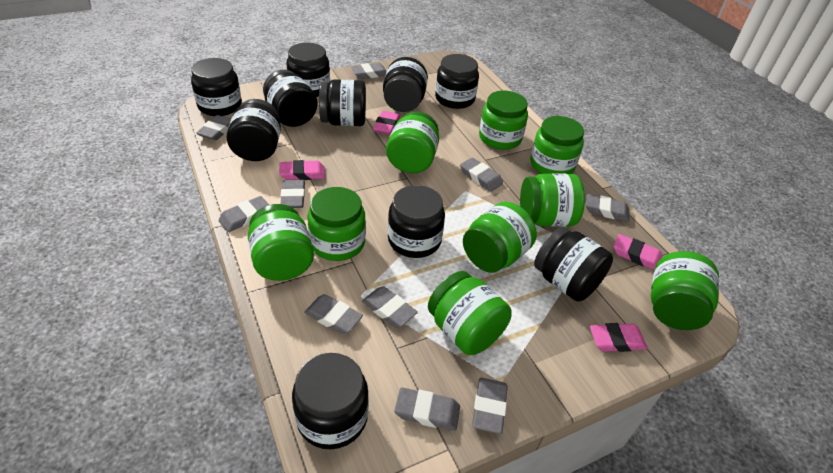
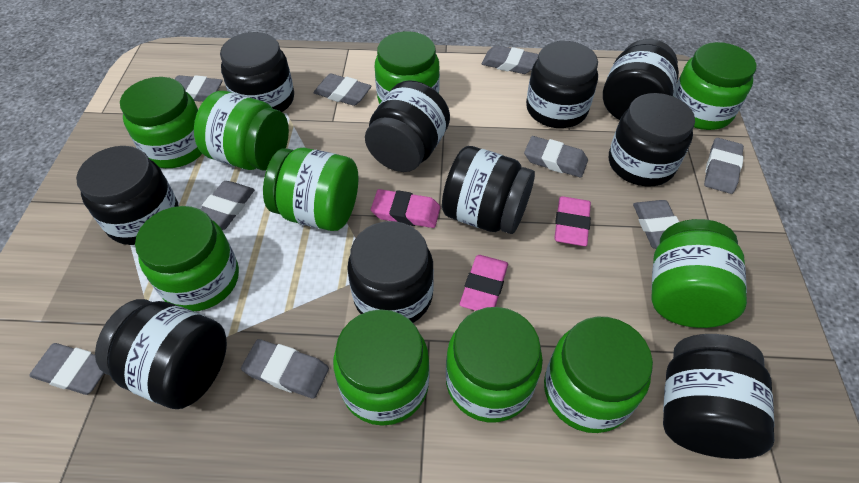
green jar: [248,204,314,281] [307,187,366,261] [386,111,439,173] [428,271,512,355] [463,202,537,273] [479,90,528,150] [520,173,585,227] [530,116,584,174] [651,251,719,330] = 9 -> [120,77,202,168] [135,206,239,311] [194,91,289,171] [263,148,358,231] [333,309,430,426] [375,31,440,104] [446,307,543,422] [544,317,653,433] [651,219,747,328] [673,42,756,130] = 10
grey eraser: [196,115,231,141] [219,196,269,232] [281,180,305,208] [304,294,363,334] [351,63,387,79] [362,286,418,328] [394,387,460,431] [460,157,503,192] [472,378,508,434] [586,194,630,222] = 10 -> [29,343,104,395] [175,75,223,102] [200,181,254,230] [241,339,329,399] [313,74,371,106] [482,45,539,74] [524,136,588,178] [633,200,679,249] [704,138,744,194] = 9
pink eraser: [279,160,325,180] [373,111,400,135] [590,323,648,352] [613,234,663,270] = 4 -> [371,189,440,228] [460,255,508,311] [554,196,591,246] = 3

